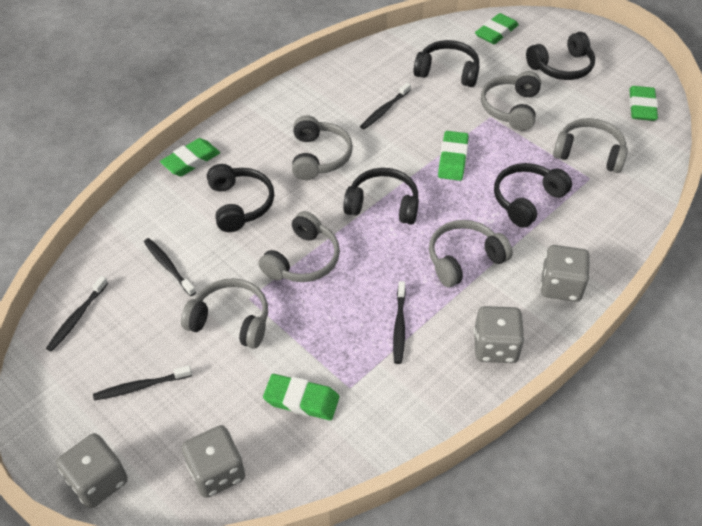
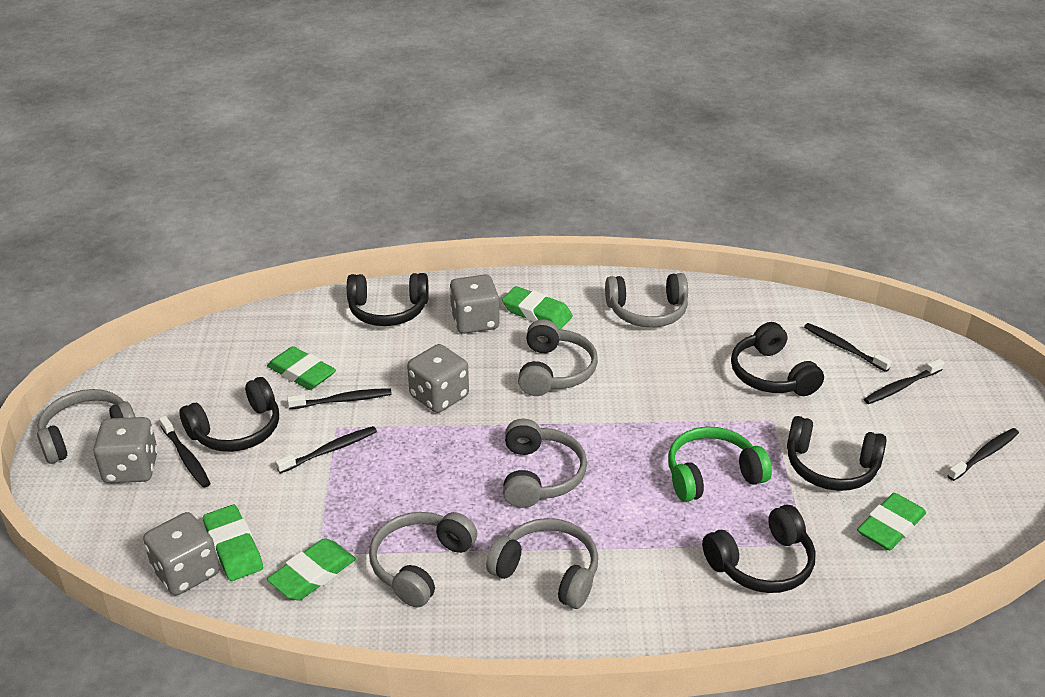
black toothbrush: [46,276,108,352] [93,366,192,401] [144,238,196,296] [360,83,411,129] [393,281,406,364] = 5 -> [159,416,211,488] [276,426,377,474] [287,388,392,409] [804,323,892,372] [864,359,944,404] [947,428,1019,481] = 6
green headphones: none = 0 -> [668,427,772,502] = 1

